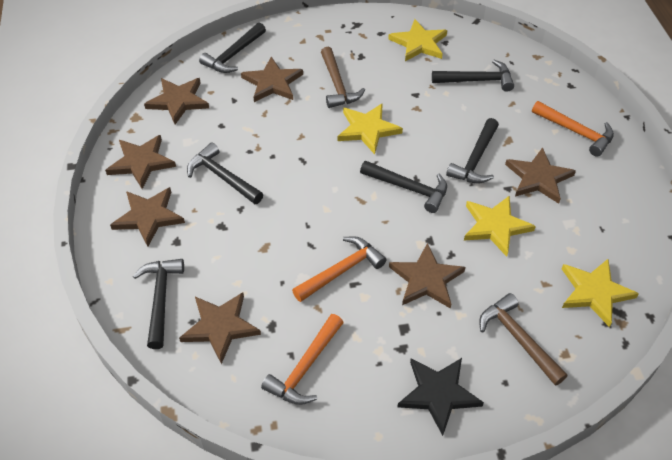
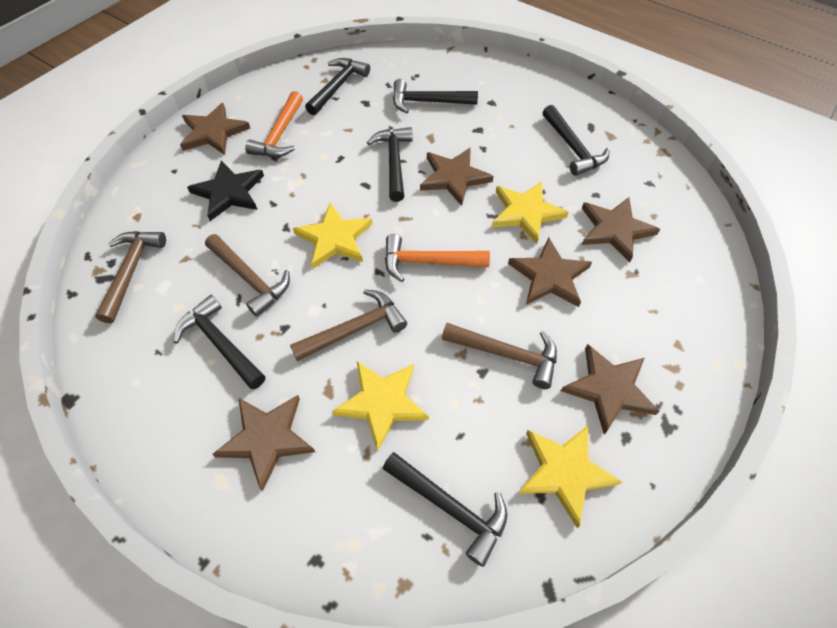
brown hammer: [321,47,365,108] [479,293,568,386] = 2 -> [95,231,166,323] [205,234,290,317] [290,289,407,361] [442,323,557,389] = 4
brown star: [105,135,176,189] [110,187,185,247] [144,78,209,124] [179,292,261,364] [241,57,303,102] [389,243,465,309] [505,147,576,204] = 7 -> [180,103,250,155] [213,395,315,492] [420,148,494,206] [508,237,592,307] [561,344,660,434] [582,197,660,262] = 6
orange hammer: [261,314,344,405] [292,236,386,302] [532,101,614,156] = 3 -> [245,91,303,157] [385,234,490,282] = 2

